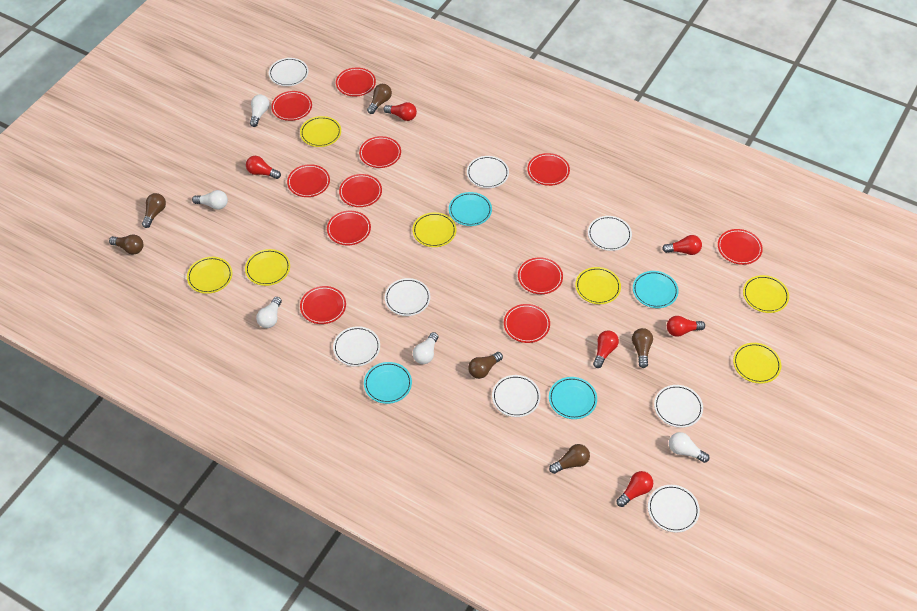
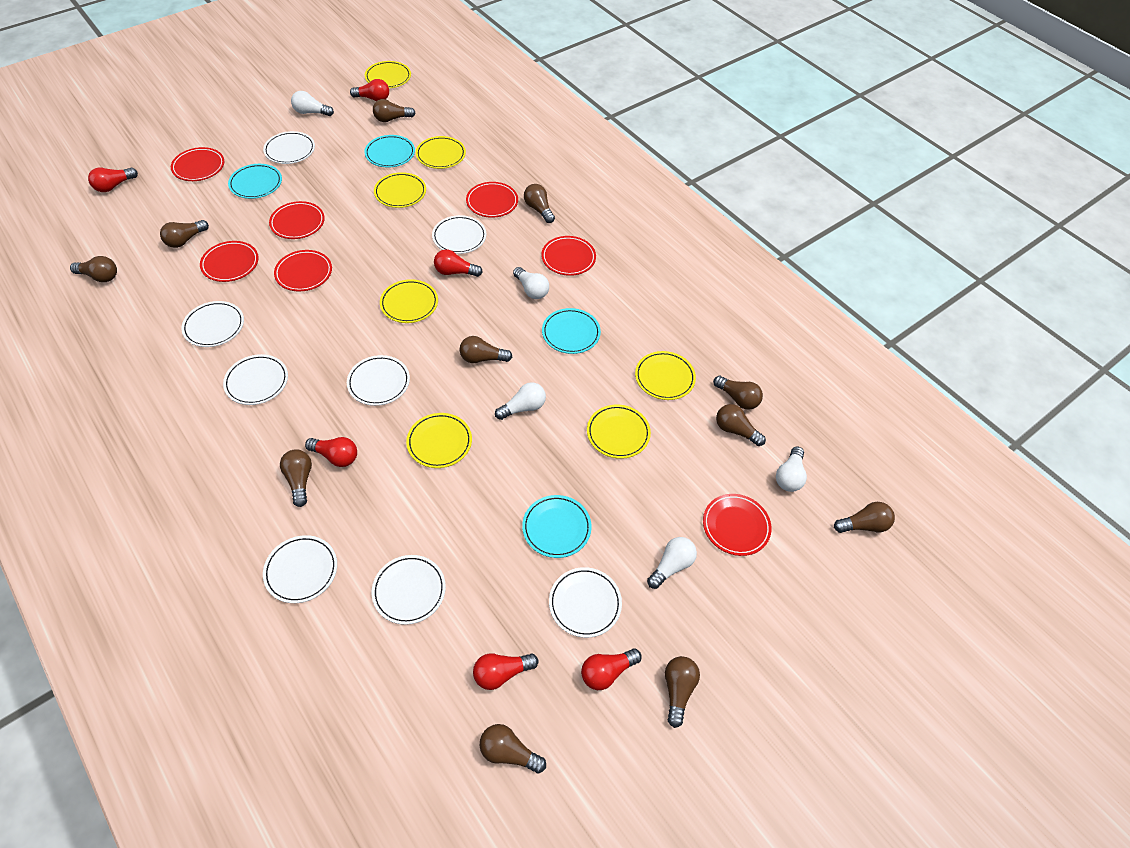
brown light bulb: [109,234,143,255] [142,193,166,228] [367,84,392,114] [468,352,503,379] [549,444,590,474] [632,328,653,368] = 6 -> [70,256,117,282] [160,220,209,248] [280,449,312,507] [373,99,415,122] [460,336,512,363] [480,724,546,774] [524,184,555,223] [665,656,700,728] [713,376,763,410] [716,404,766,446] [834,502,895,533] = 11
red plate: [271,91,312,121] [287,164,330,197] [300,286,346,324] [327,211,371,245] [336,67,376,96] [339,174,382,207] [359,136,401,168] [504,304,550,343] [518,257,563,294] [527,153,570,186] [718,229,763,265] = 11 -> [171,147,225,181] [200,241,259,282] [269,201,325,239] [274,250,332,291] [466,182,518,218] [541,236,596,276] [703,494,772,556] = 7

